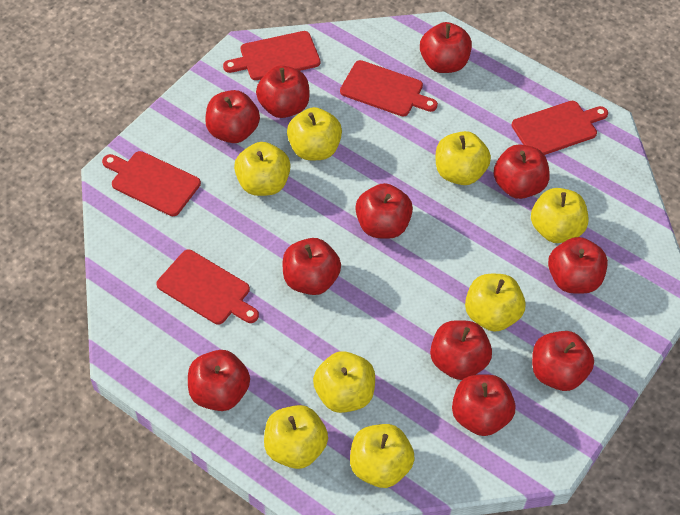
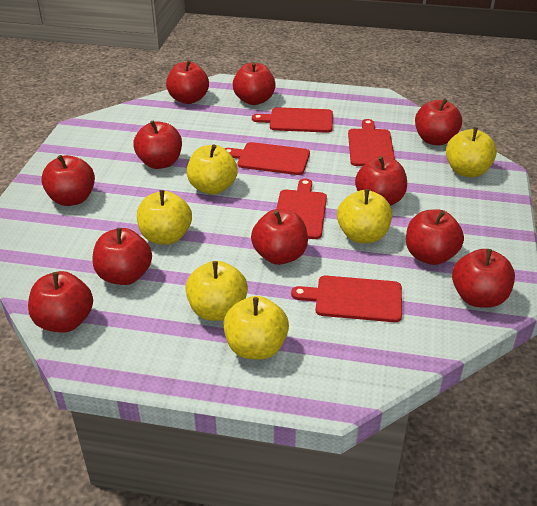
yellow apple: [234,142,291,196] [264,405,328,469] [287,107,342,160] [313,351,375,413] [350,424,415,488] [436,131,491,185] [465,274,526,332] [531,188,588,243] = 8 -> [137,190,192,245] [185,261,248,321] [187,144,238,195] [223,296,289,360] [337,189,392,243] [446,127,497,177] = 6

